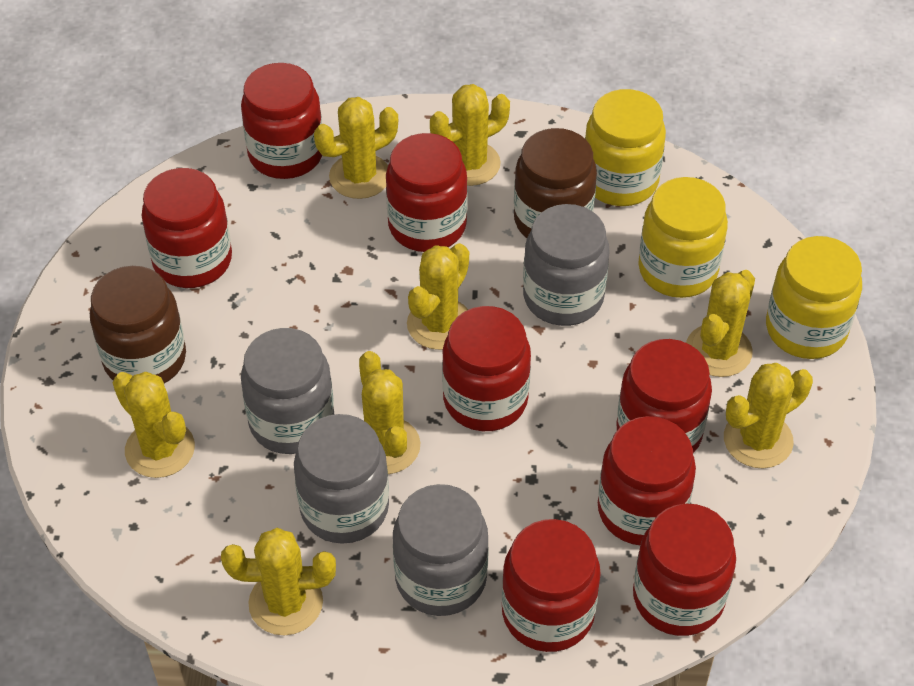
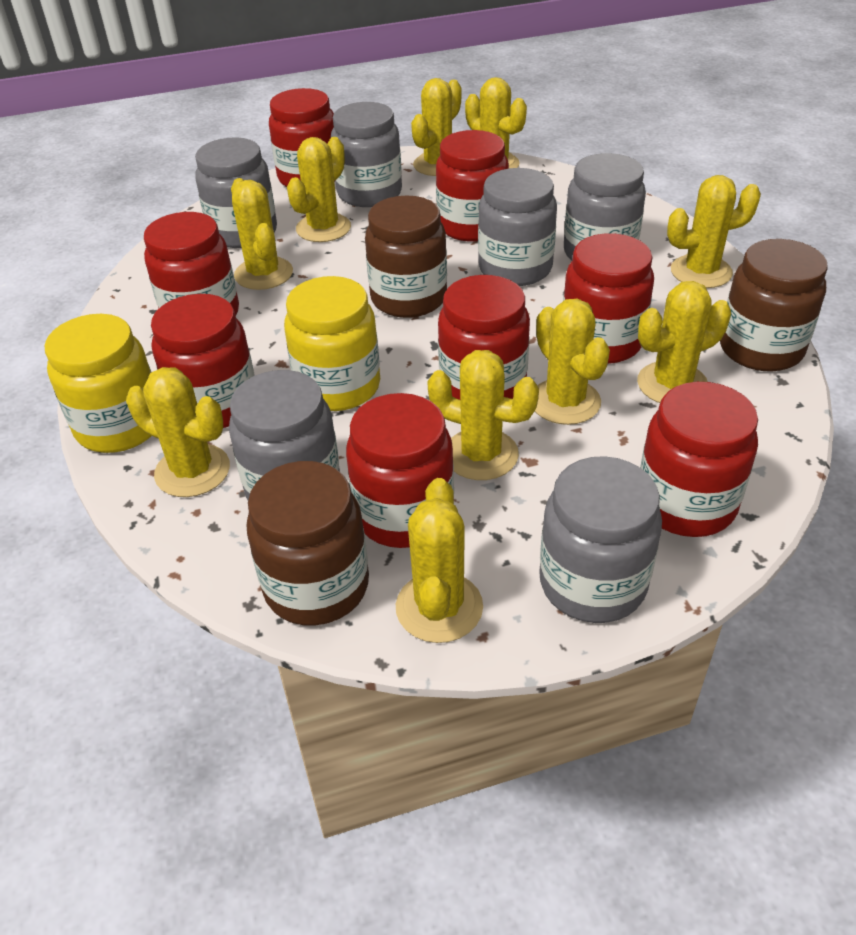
brown jar: [90,266,186,383] [514,128,597,238] = 2 -> [246,461,369,625] [365,196,447,318] [720,239,828,371] = 3
grey jar: [241,328,334,454] [294,414,389,544] [393,484,489,616] [523,204,610,326] = 4 -> [195,137,277,248] [229,370,340,500] [331,102,402,207] [478,168,557,286] [539,456,662,623] [564,153,646,260] = 6
yellow cactus: [113,372,195,478] [221,528,336,635] [314,97,398,199] [359,351,420,474] [407,243,469,350] [430,84,510,186] [686,270,755,377] [724,363,813,468] = 8 -> [126,367,230,497] [231,178,293,290] [287,137,351,242] [396,478,483,643] [411,78,462,176] [427,350,539,480] [465,77,527,168] [535,299,610,425] [637,281,731,403] [667,175,761,288] = 10
yellow jar: [585,89,666,206] [638,177,728,298] [766,236,862,359] = 3 -> [45,314,151,453] [284,276,380,411] = 2

